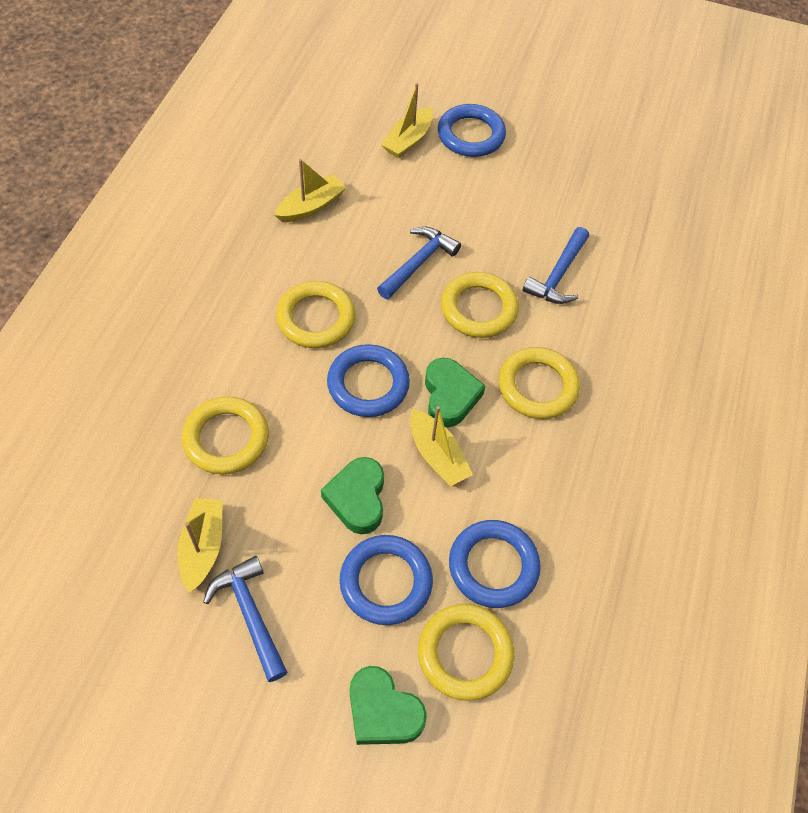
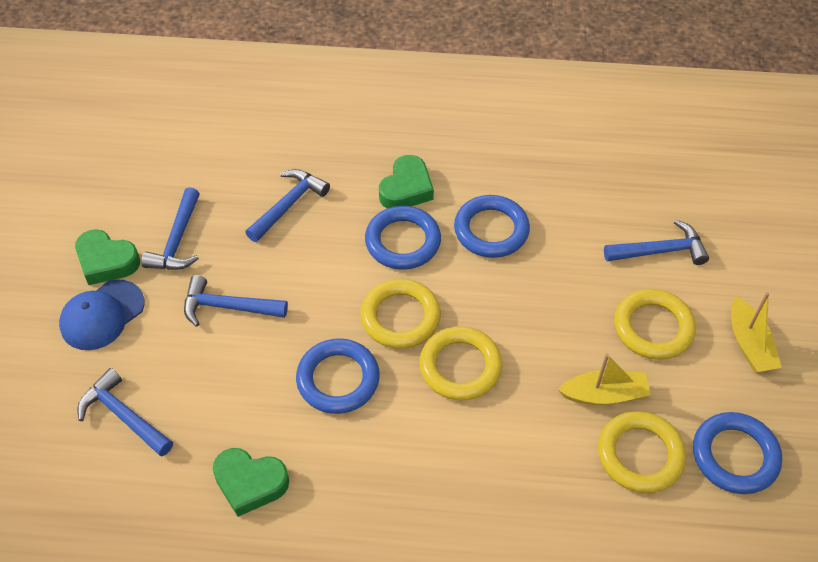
blue cap: none = 0 -> [59,279,144,350] = 1
blue hammer: [203,556,287,682] [377,227,461,299] [523,227,589,304] = 3 -> [77,368,173,456] [141,187,200,270] [184,275,288,327] [245,169,330,242] [604,220,709,265] = 5
yellow boat: [177,498,223,593] [275,159,346,222] [381,83,433,158] [410,406,473,487] = 4 -> [558,354,651,405] [731,292,782,372] = 2
yellow ring: [182,396,269,474] [276,281,356,348] [418,604,514,701] [441,272,519,338] [499,347,580,419] = 5 -> [361,279,441,349] [419,326,502,400] [598,411,686,493] [614,289,696,360] = 4

